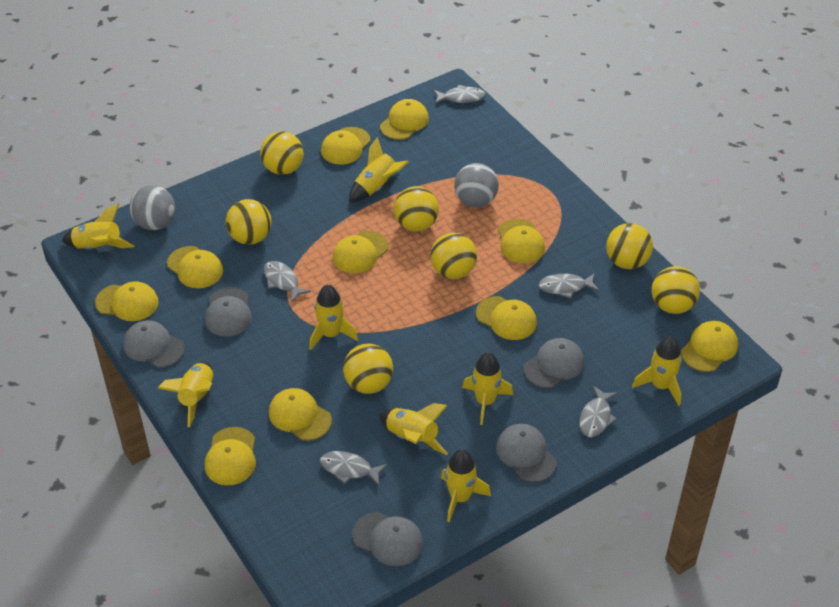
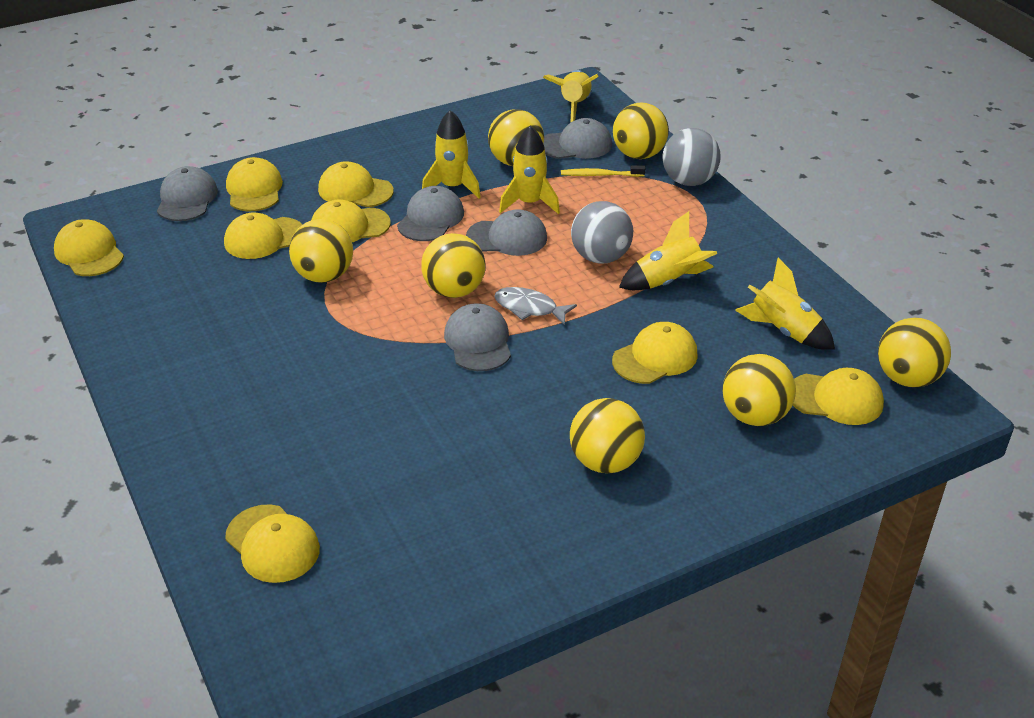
grey fish: [264,261,311,302] [320,451,387,486] [433,85,486,104] [538,273,599,298] [580,386,617,437] = 5 -> [494,287,577,325] = 1
yellow cap: [95,281,159,321] [167,246,223,288] [205,427,256,485] [269,388,332,441] [321,127,370,165] [333,231,389,273] [380,99,429,140] [476,296,537,340] [498,219,545,263] [681,321,738,372] = 10 -> [54,219,124,276] [224,213,302,259] [225,504,320,583] [226,157,283,211] [311,199,391,242] [318,161,394,207] [612,322,698,384] [793,368,884,425] = 8
yellow rocket: [62,204,134,250] [158,362,213,427] [309,284,358,350] [349,137,409,202] [379,403,448,455] [441,449,491,523] [462,352,513,425] [632,336,682,406] = 8 -> [422,110,481,198] [499,125,560,214] [543,70,598,123] [619,211,717,290] [735,258,835,350] = 5
yellow toothbrush: none = 0 -> [561,165,645,177] = 1

